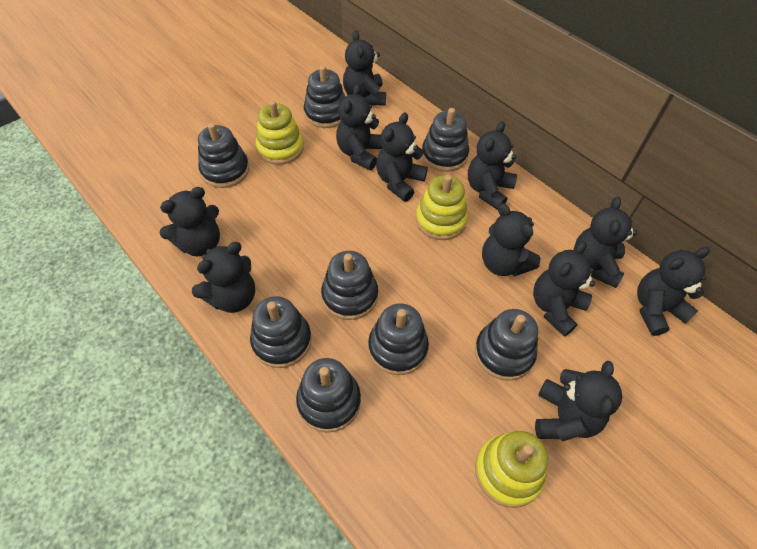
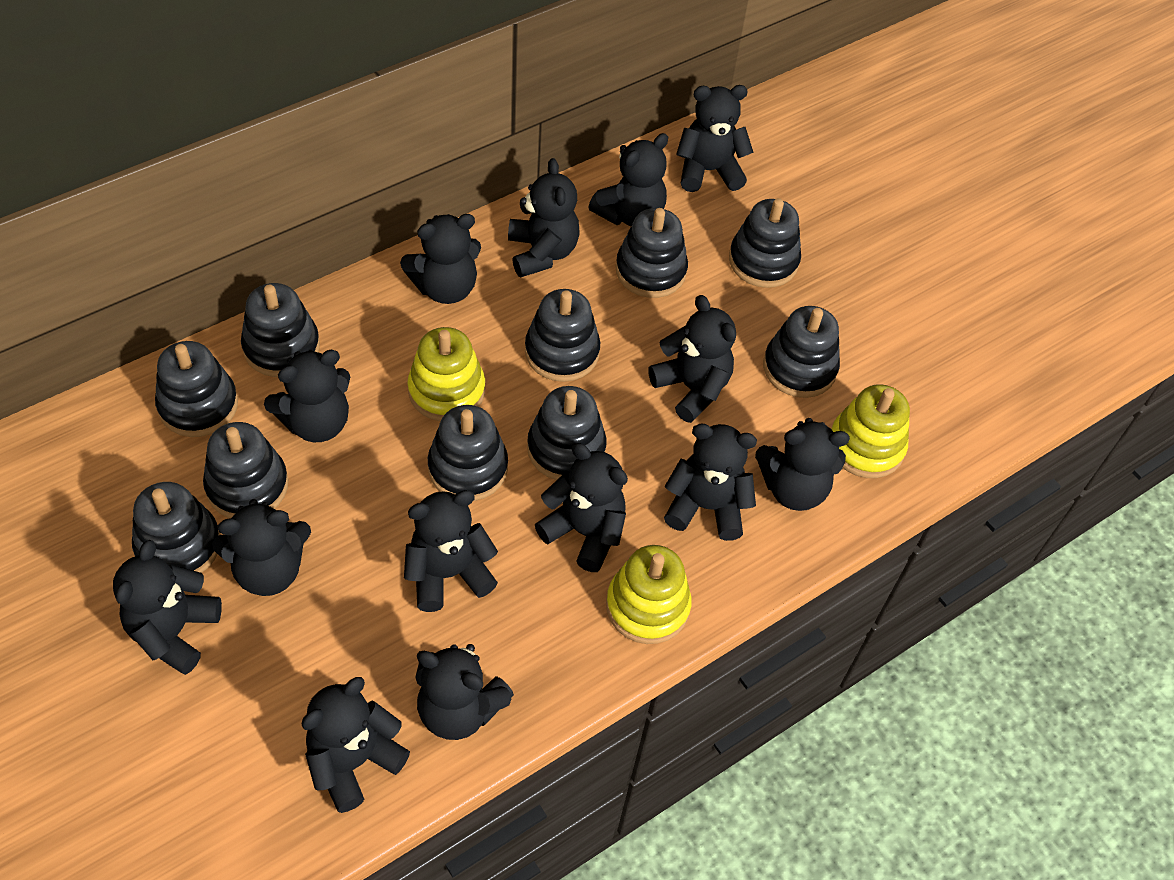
black stacking toy: [198,123,249,188] [250,296,312,368] [296,358,361,433] [304,65,345,128] [321,251,378,320] [368,303,429,375] [422,108,469,172] [475,309,538,381] = 8 -> [132,482,220,573] [155,341,238,437] [203,422,288,518] [241,283,320,377] [428,405,508,501] [525,289,600,382] [527,386,607,480] [616,208,688,298] [729,198,801,288] [763,306,840,398] = 10
black teddy bear: [160,187,220,257] [192,242,255,313] [336,84,382,170] [343,30,386,106] [376,113,428,202] [468,121,517,210] [482,203,541,276] [533,241,595,337] [535,361,622,441] [574,197,637,288] [637,247,710,336] = 11 -> [113,540,222,675] [212,499,311,596] [264,350,350,442] [301,677,410,813] [400,214,481,304] [404,490,498,612] [415,644,514,740] [508,158,580,277] [535,443,628,572] [589,133,668,226] [648,295,736,423] [664,424,757,541] [676,85,753,192] [755,418,850,511] = 14

